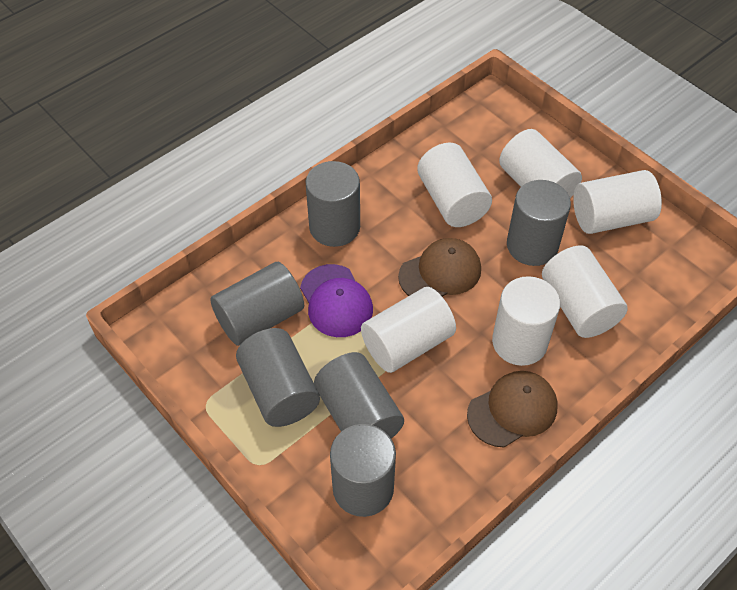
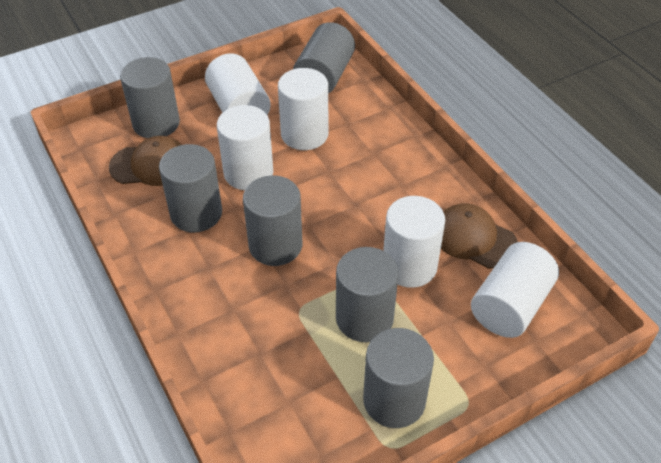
purple cap: [300,264,373,337] = 1 -> none = 0
white cylinder: [361,287,456,373] [417,143,492,227] [492,276,560,366] [499,129,582,198] [542,245,628,338] [573,170,662,234] = 6 -> [205,53,271,115] [217,105,273,190] [278,68,328,150] [383,196,445,288] [471,242,559,338] = 5

